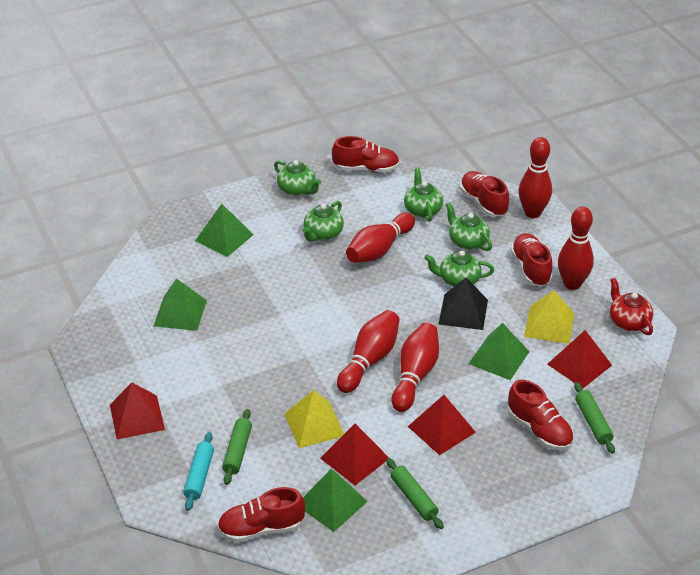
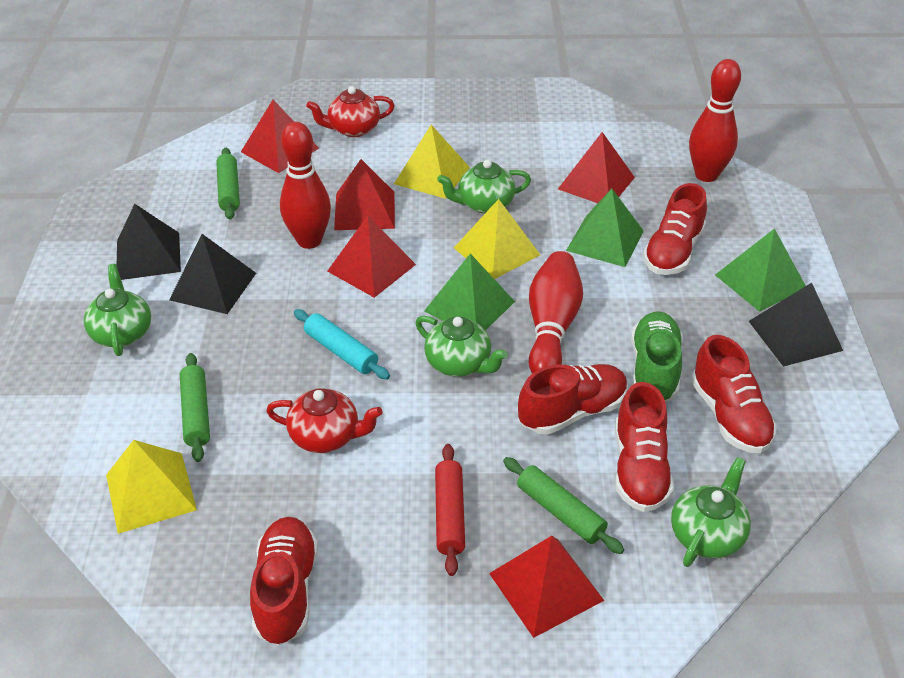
black pyramid: [439,278,488,330] = 1 -> [117,204,181,280] [169,234,256,314] [749,283,843,367] = 3
green pyramid: [154,278,207,331] [195,204,254,257] [303,468,368,532] [468,323,529,380] = 4 -> [424,253,515,331] [566,189,644,267] [715,228,806,312] = 3
green shoe: none = 0 -> [631,311,682,402] = 1
green teapot: [274,160,321,196] [302,201,344,242] [404,168,443,222] [424,250,494,287] [446,202,492,251] = 5 -> [84,264,151,356] [415,316,508,377] [437,160,531,214] [671,457,751,567] = 4
red bowling pin: [337,310,400,393] [346,213,415,263] [392,323,439,412] [519,137,552,218] [558,207,594,290] = 5 -> [280,122,331,249] [529,251,583,374] [689,59,741,182] = 3
red pyramid: [110,382,165,440] [320,424,389,485] [408,395,476,455] [547,330,612,388] = 4 -> [241,100,319,173] [327,216,416,298] [334,159,395,230] [489,536,604,638] [558,132,635,203] = 5
red rolling pin: none = 0 -> [435,444,465,576] = 1
red teapot: [610,278,653,335] = 1 -> [266,388,383,453] [306,86,395,137] = 2
yellow pyramid: [285,390,344,448] [524,290,574,344] = 2 -> [106,440,197,534] [394,125,470,199] [454,199,540,279] = 3

